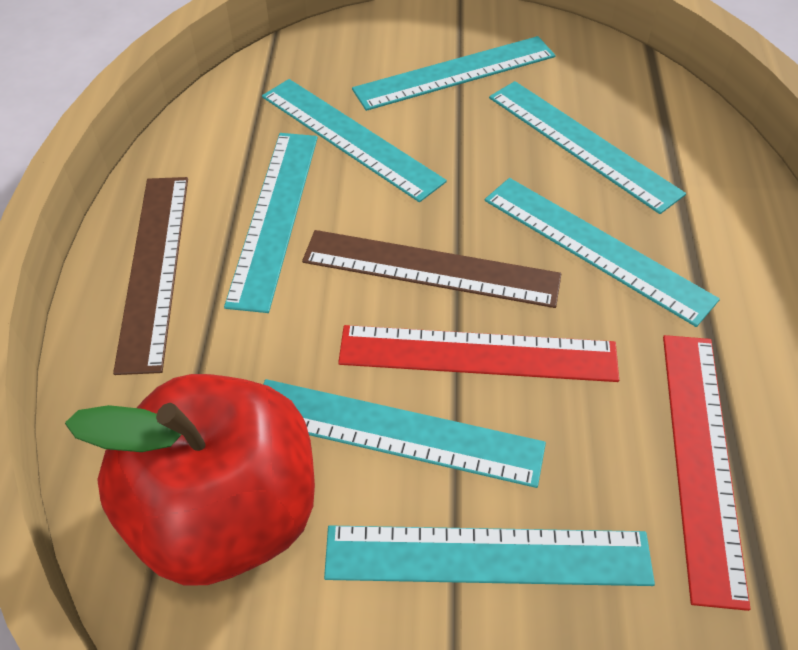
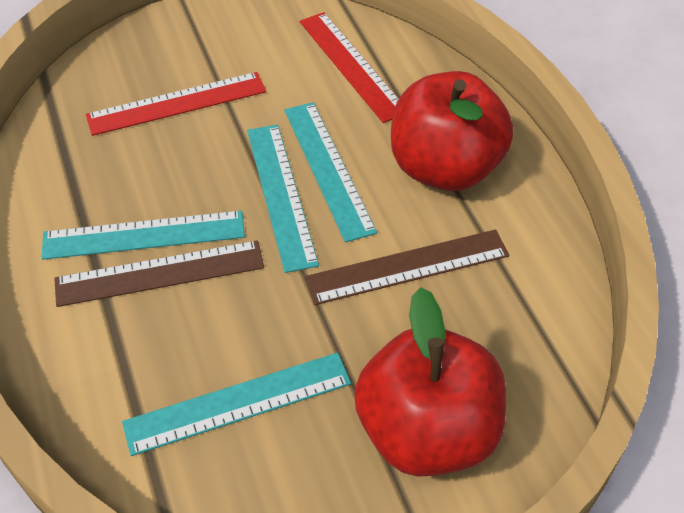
red apple: [65,374,315,586] = 1 -> [354,287,506,476] [391,71,514,191] = 2
turquoise ruler: [224,133,318,313] [262,79,447,202] [263,379,546,488] [324,526,655,586] [352,36,555,111] [485,178,720,327] [489,81,686,214] = 7 -> [41,211,245,260] [122,353,351,456] [247,125,319,273] [285,102,377,242] = 4

